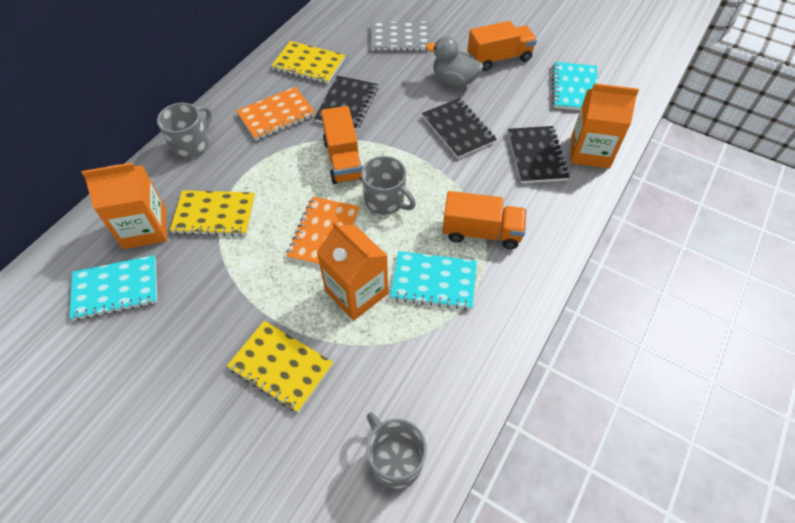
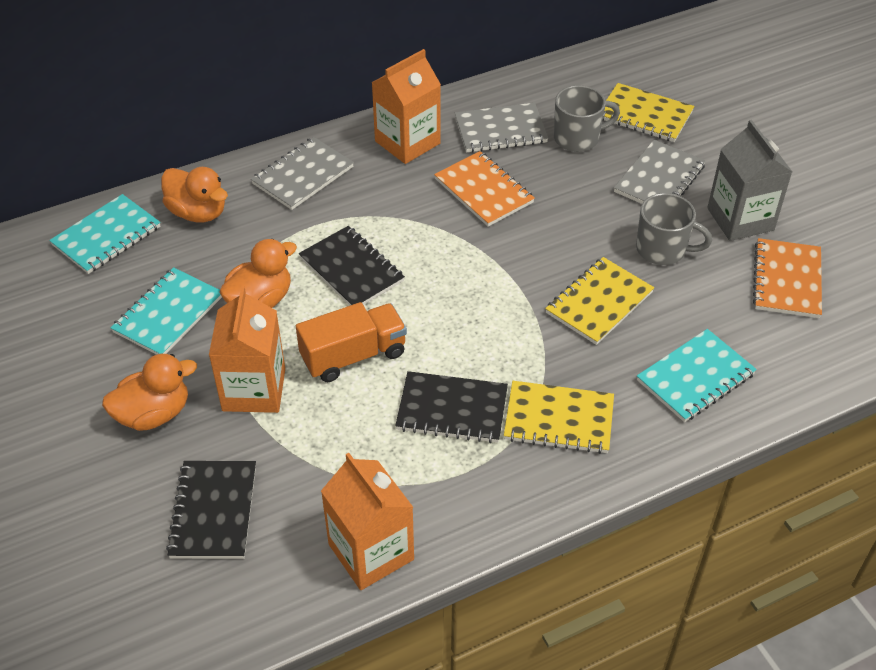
grey carton: none = 0 -> [707,120,792,241] = 1
grey duck: [426,36,483,87] = 1 -> none = 0
grey mug: [157,103,212,158] [361,156,416,215] [366,413,427,489] = 3 -> [554,85,620,152] [636,193,712,265] = 2
grey notebook: [371,22,431,51] = 1 -> [251,137,354,210] [455,103,548,153] [614,140,706,204] = 3
orange duck: none = 0 -> [102,354,197,431] [161,167,228,222] [219,239,297,308] = 3
orange truck: [321,106,363,184] [442,191,527,249] [467,21,537,71] = 3 -> [296,302,407,382] = 1

